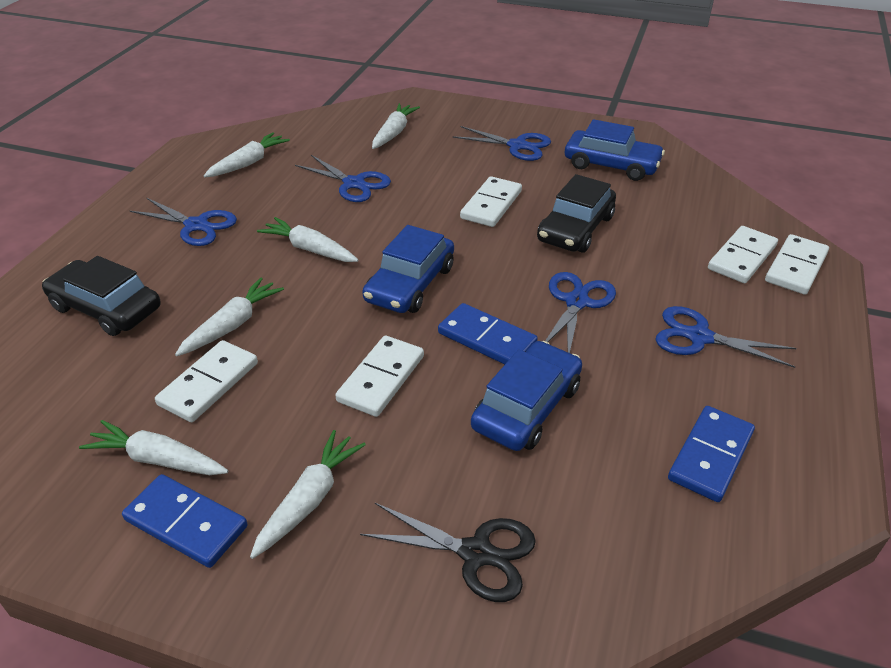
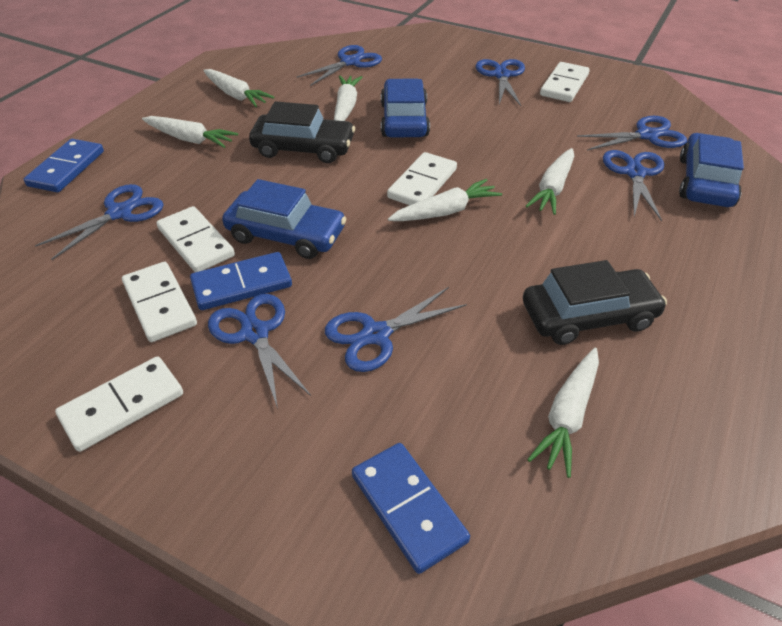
black scissors: [360,503,536,602] = 1 -> none = 0
blue scissors: [130,198,237,246] [295,155,391,202] [452,126,551,161] [545,272,616,353] [655,306,796,368] = 5 -> [35,184,164,260] [208,294,311,409] [296,45,382,86] [325,287,467,372] [476,59,525,106] [577,116,687,151] [603,150,664,221] = 7

